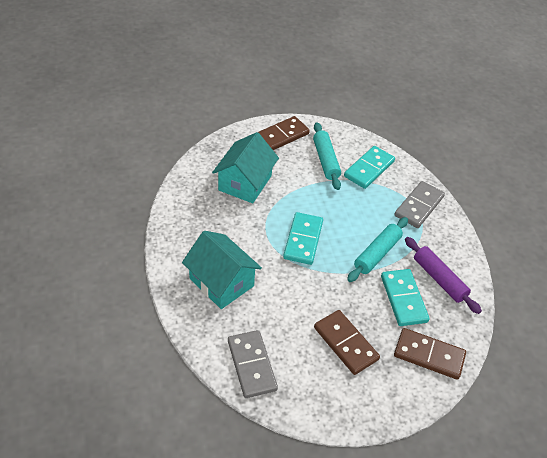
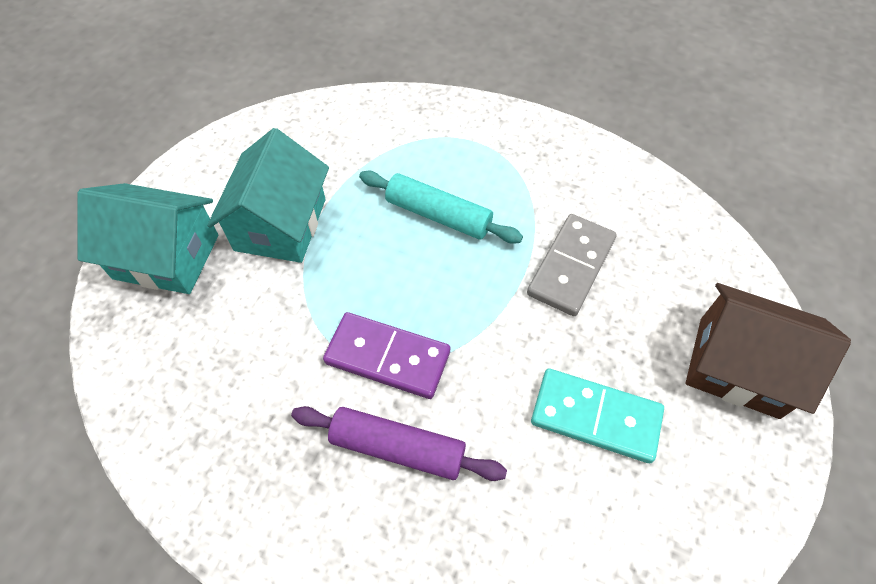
brown domino: [258,116,310,150] [314,310,380,375] [394,328,466,380] = 3 -> none = 0
brown house: none = 0 -> [686,283,851,419] = 1
grey domino: [228,330,278,398] [394,181,445,228] = 2 -> [527,214,617,316] = 1
purple domino: none = 0 -> [323,312,450,399] = 1
turquoise domino: [283,212,323,265] [344,146,395,189] [381,269,430,326] = 3 -> [531,369,664,463] = 1
turquoise rolling pin: [313,122,341,190] [347,217,408,282] = 2 -> [359,171,523,244] = 1

